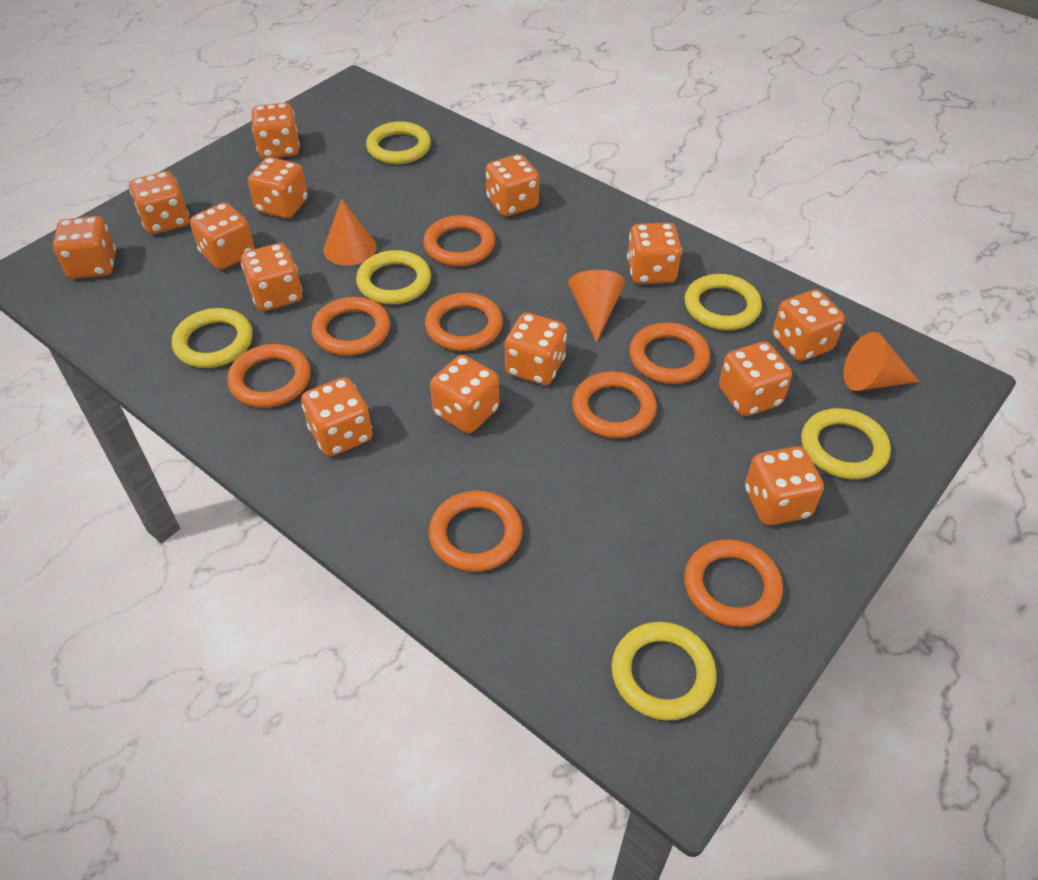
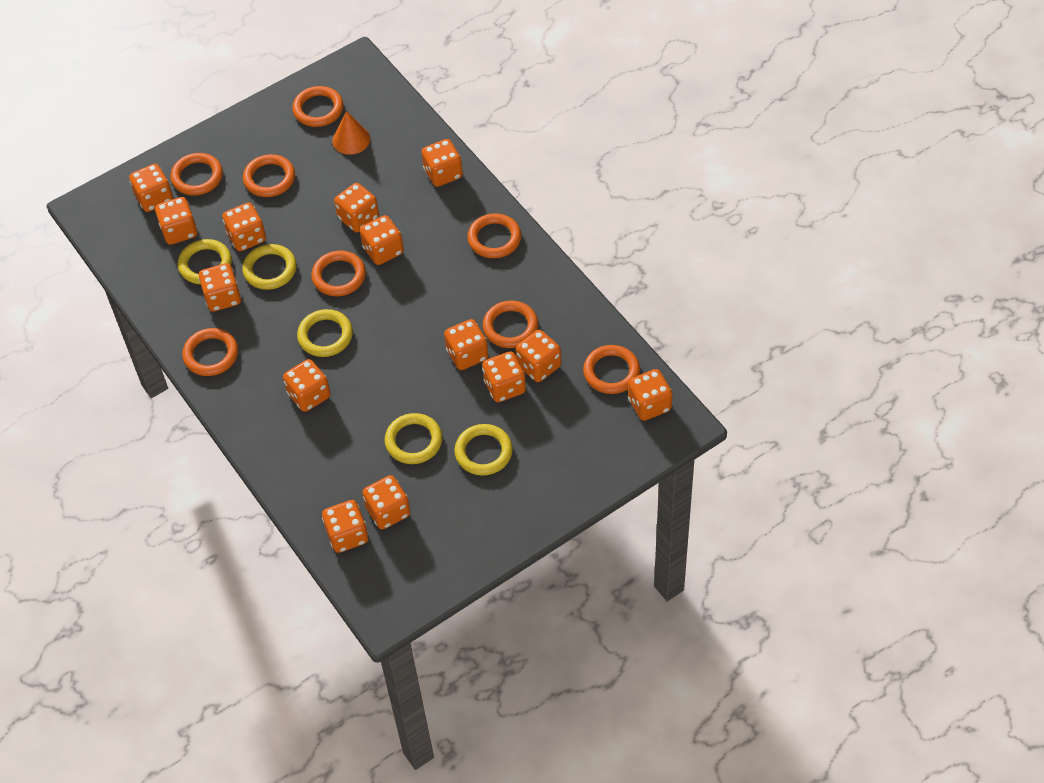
orange cone: [323,199,377,266] [568,270,625,343] [843,332,919,391] = 3 -> [332,111,370,155] = 1
yellow ring: [172,308,253,368] [356,250,431,305] [366,121,431,164] [611,622,717,721] [685,274,762,330] [801,408,891,479] = 6 -> [178,239,232,284] [242,244,297,290] [297,309,353,357] [385,413,442,464] [454,424,513,476] = 5

